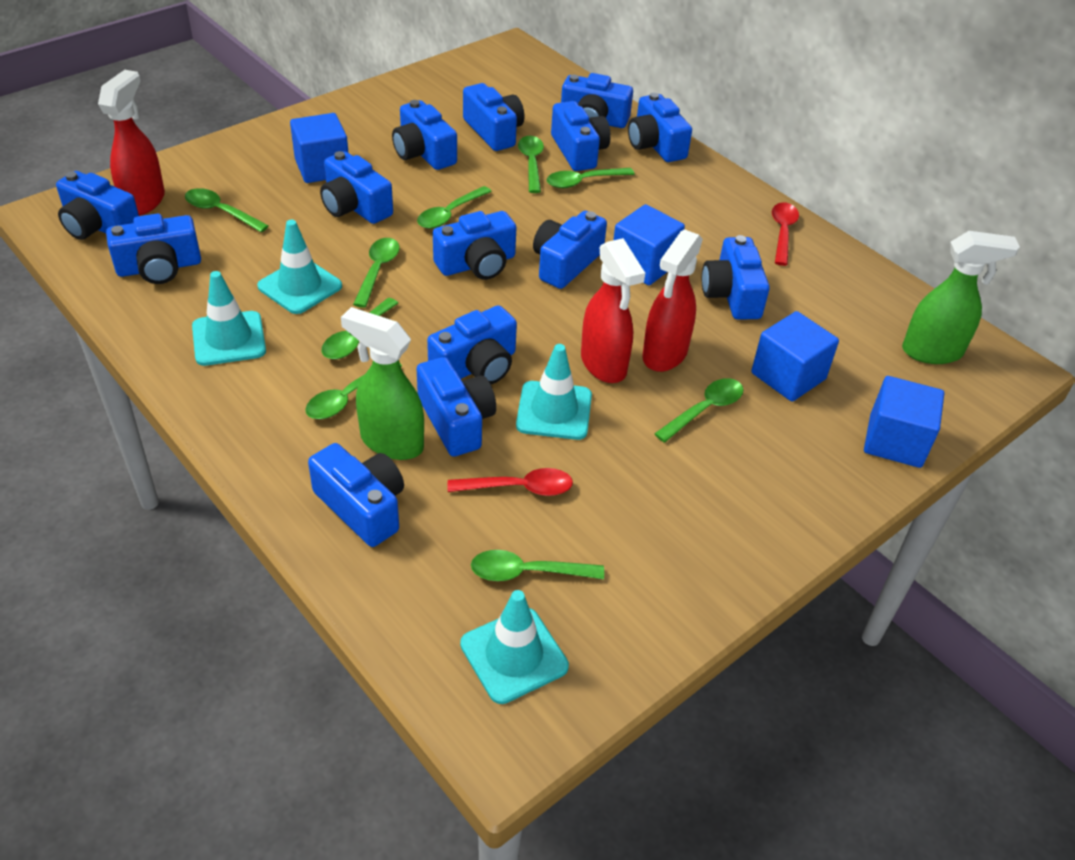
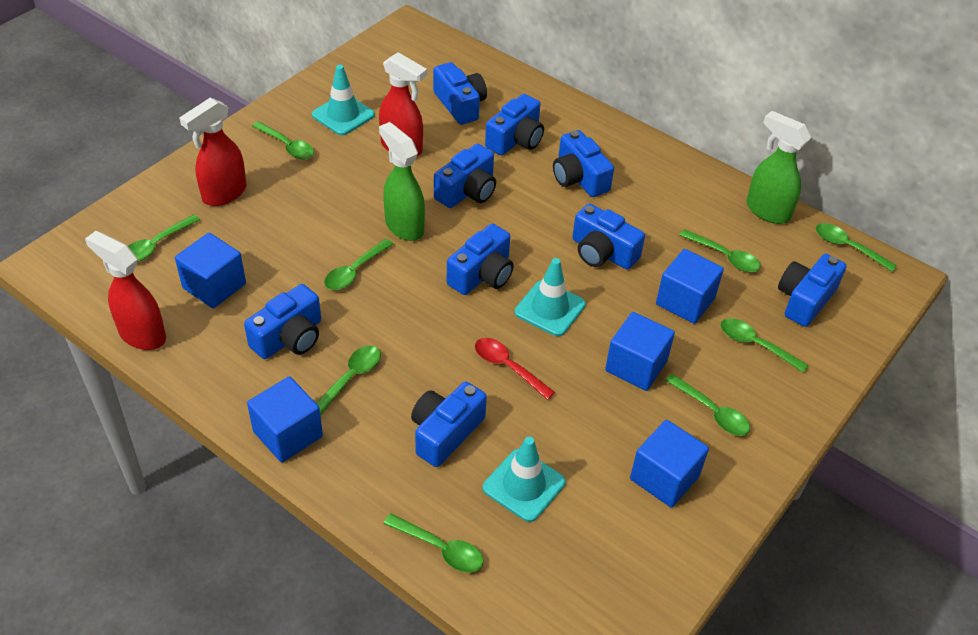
blue camera: [56,171,139,240] [106,214,201,284] [308,443,404,547] [320,151,393,224] [392,100,457,170] [417,357,496,457] [427,305,517,384] [433,211,517,280] [463,83,524,151] [533,211,607,289] [551,101,611,171] [561,73,633,128] [628,93,692,162] [702,235,770,320] = 14 -> [244,284,321,359] [411,381,487,467] [433,62,487,125] [434,143,496,208] [447,224,514,295] [485,94,544,155] [553,130,614,197] [572,204,645,270] [778,254,847,327] = 9
blue cube: [290,113,348,183] [613,204,685,285] [751,311,839,402] [864,376,944,468] = 4 -> [175,233,246,308] [247,376,323,462] [605,312,675,391] [630,420,709,507] [656,249,724,324] = 5
red spoon: [448,468,573,496] [772,202,799,266] = 2 -> [475,338,555,400] = 1
turquoise traffic cone: [192,271,266,366] [257,220,342,314] [460,590,569,704] [516,344,592,440] = 4 -> [312,65,375,135] [483,437,566,522] [515,258,586,336] = 3

